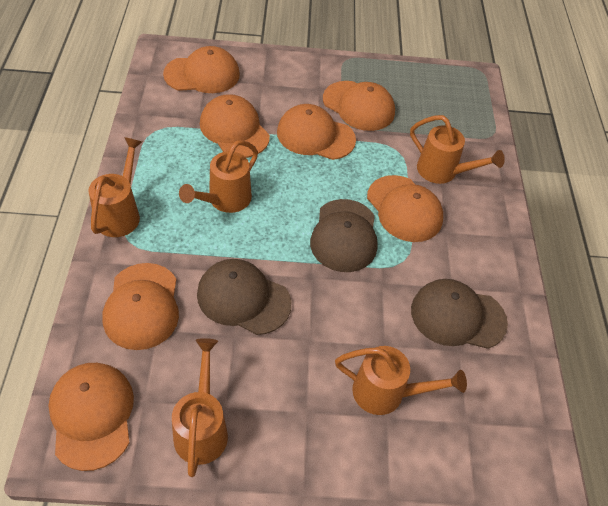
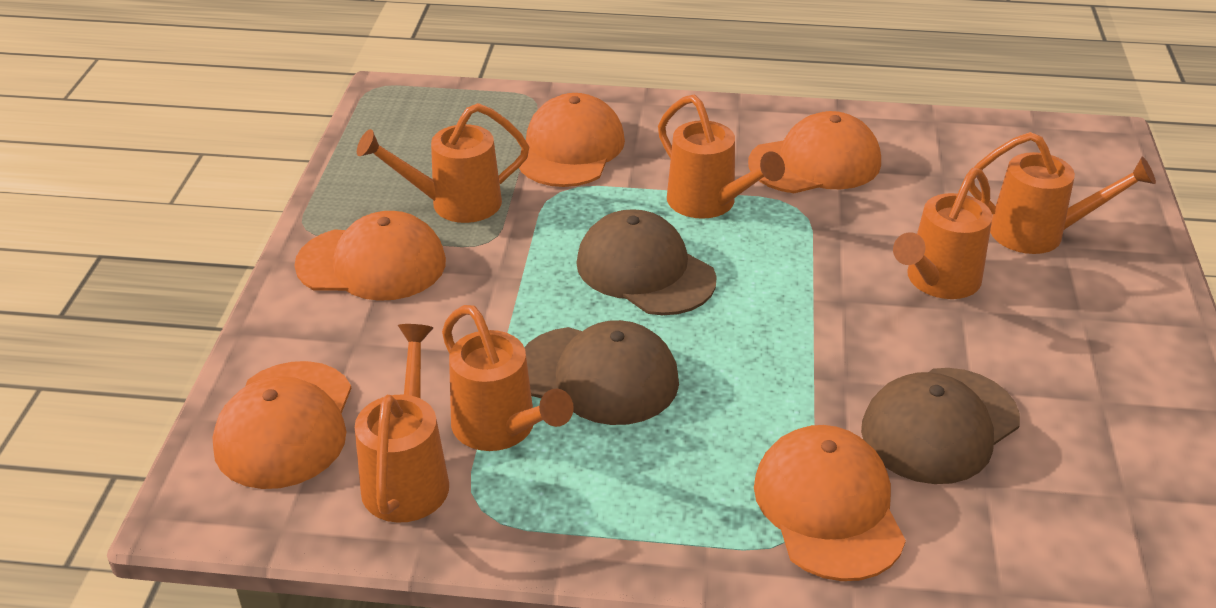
orange cap: [48,363,134,471] [102,263,179,350] [163,46,240,93] [200,94,270,158] [277,104,356,160] [323,81,395,131] [367,175,443,242] = 7 -> [213,361,351,489] [294,211,446,301] [519,93,625,187] [748,111,881,193] [754,425,906,581] = 5
orange watering can: [89,137,142,237] [172,338,228,477] [179,140,258,213] [335,346,467,415] [410,115,505,184] = 5 -> [355,324,449,523] [357,103,529,223] [442,305,574,451] [658,95,785,219] [893,168,992,299] [969,132,1156,254] = 6

